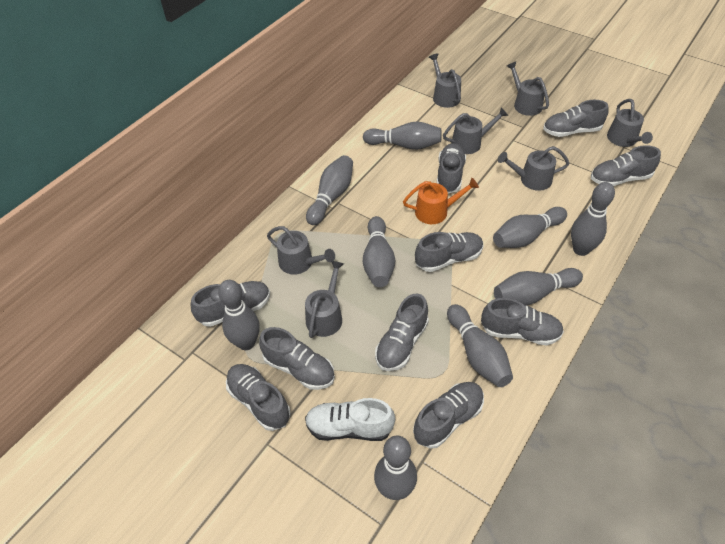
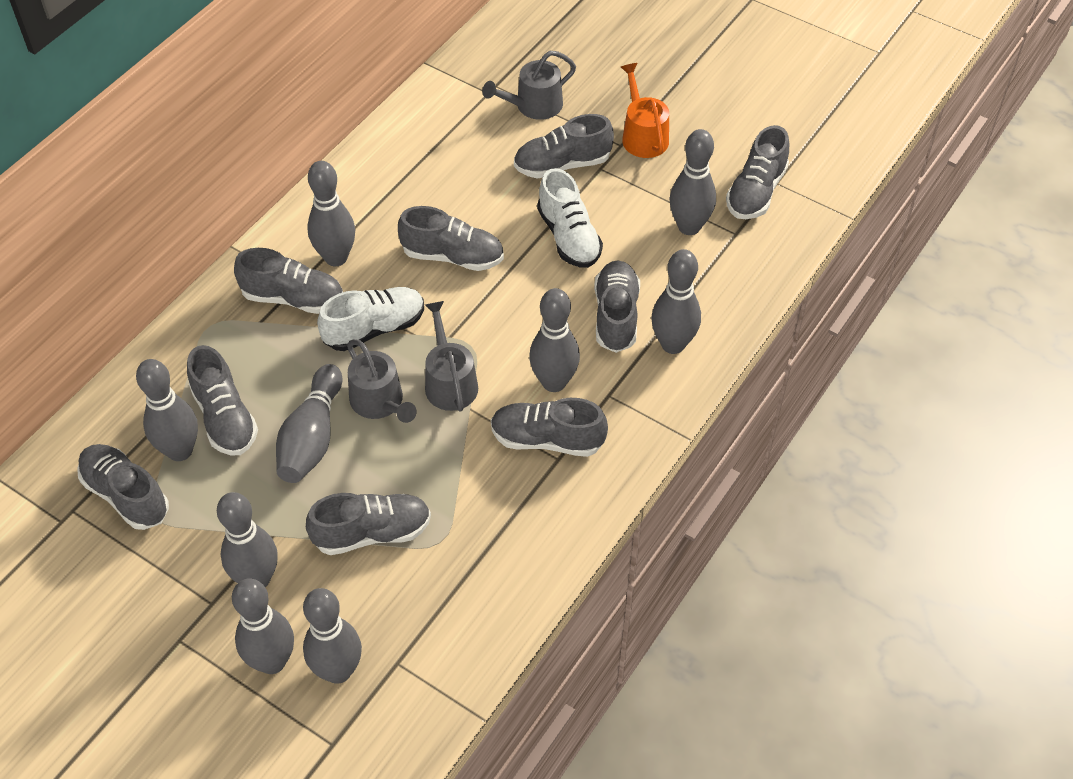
grey shoe: [191,281,270,327] [226,364,290,431] [259,327,335,390] [375,293,429,371] [413,382,484,449] [415,232,483,272] [437,143,466,193] [481,298,564,346] [543,100,609,137] [591,145,661,186] = 10 -> [77,444,169,530] [187,345,258,455] [234,248,343,314] [306,493,431,555] [398,206,504,271] [491,398,608,457] [514,114,614,178] [594,261,640,353] [726,125,789,219] = 9
grey watering can: [267,226,335,275] [305,261,344,338] [429,53,461,108] [443,107,508,154] [498,146,570,191] [507,62,549,116] [607,99,653,147] = 7 -> [347,339,417,423] [425,301,478,411] [482,51,576,120] = 3
white shoe: [305,398,395,441] = 1 -> [317,287,424,351] [537,168,603,268] = 2

